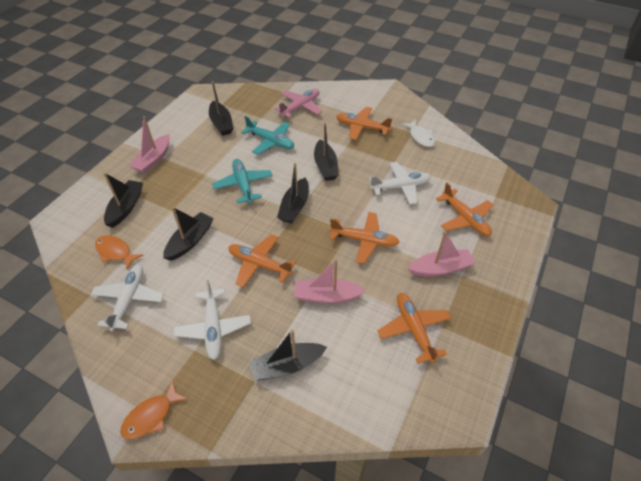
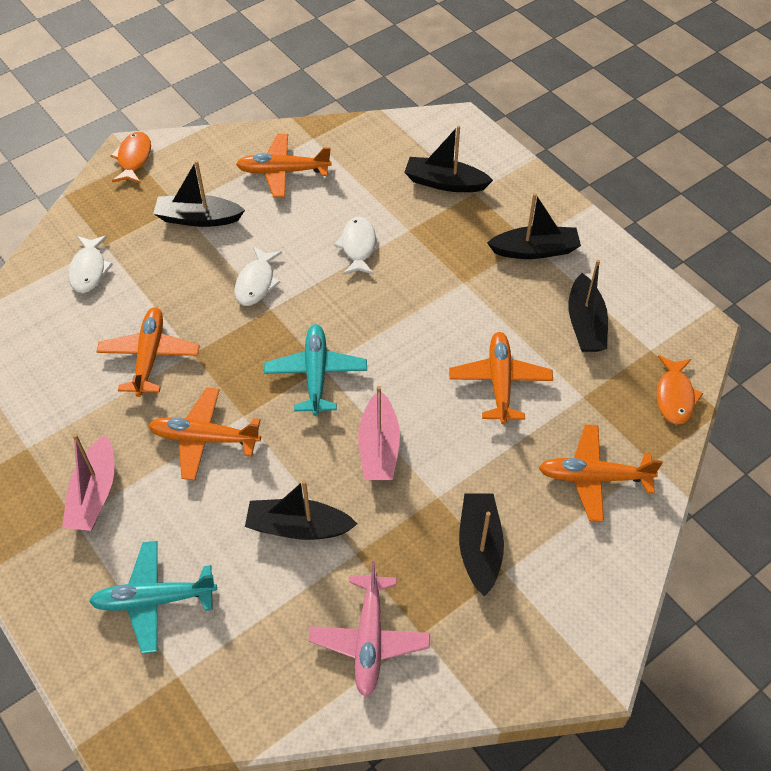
pink boat: [129,116,170,173] [294,259,366,304] [408,232,475,276] = 3 -> [62,434,114,531] [358,386,400,480] = 2
white fish: [401,120,435,147] = 1 -> [68,235,113,293] [234,246,282,306] [334,217,376,275] = 3
white plane: [91,264,164,331] [174,280,251,360] [369,162,431,205] = 3 -> none = 0

